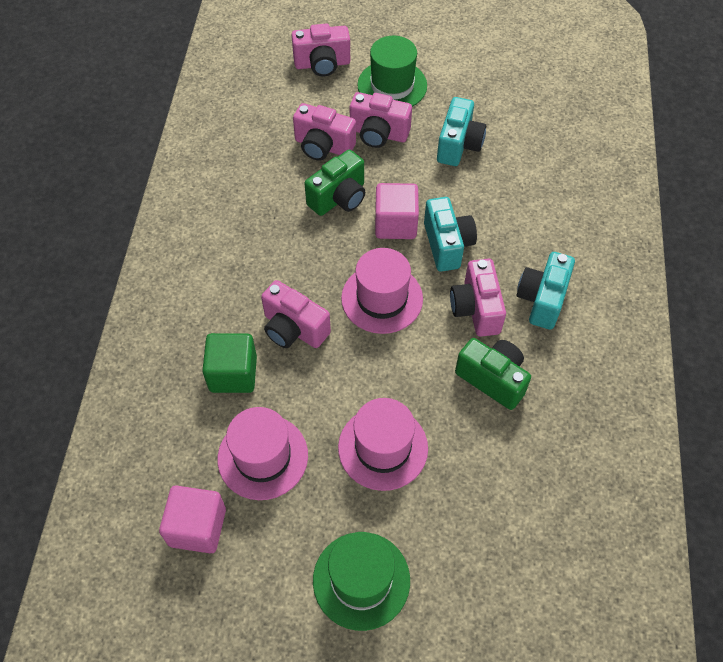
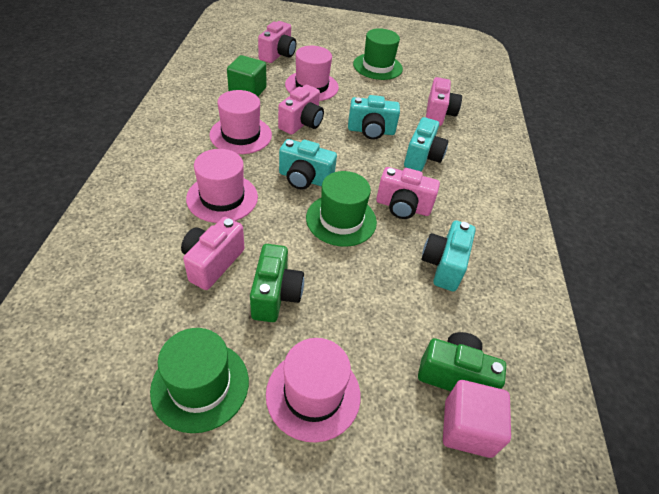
green hat: [313,532,410,631] [357,36,427,107] = 2 -> [150,328,249,433] [306,171,377,247] [353,28,403,80] = 3
pink cube: [159,486,226,553] [375,183,419,239] = 2 -> [443,380,511,458] = 1
pink hat: [217,407,308,500] [338,398,428,491] [341,248,423,334] = 3 -> [186,149,258,223] [209,90,272,154] [266,338,361,442] [285,46,339,101] = 4
turquoise camera: [424,197,477,272] [437,97,486,166] [517,252,575,330] = 3 -> [279,139,337,189] [348,95,400,140] [404,117,448,171] [422,221,476,291] = 4

